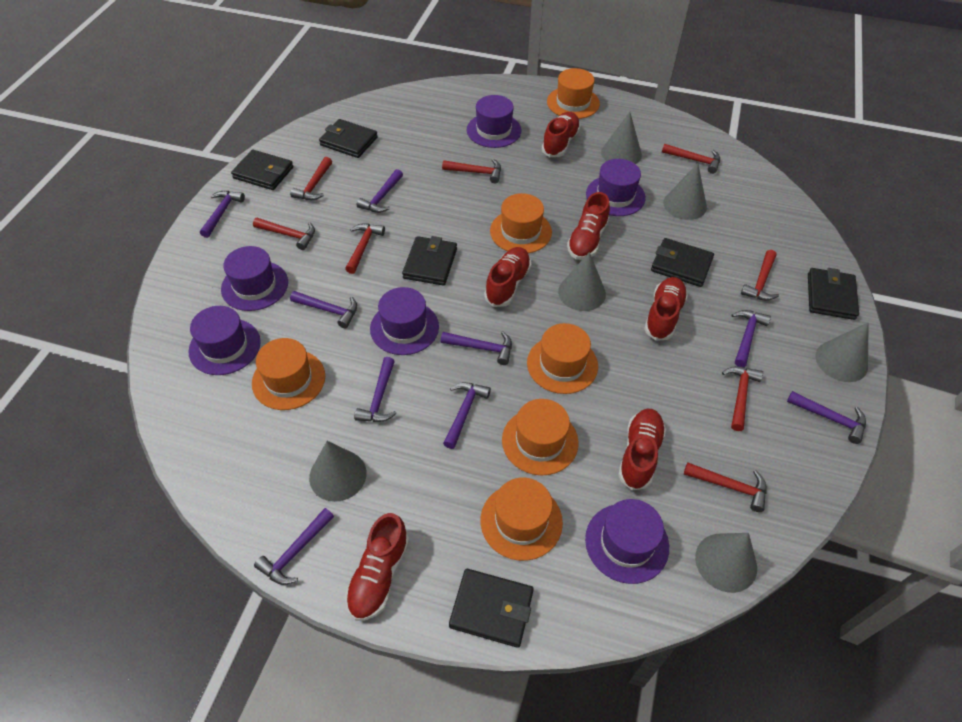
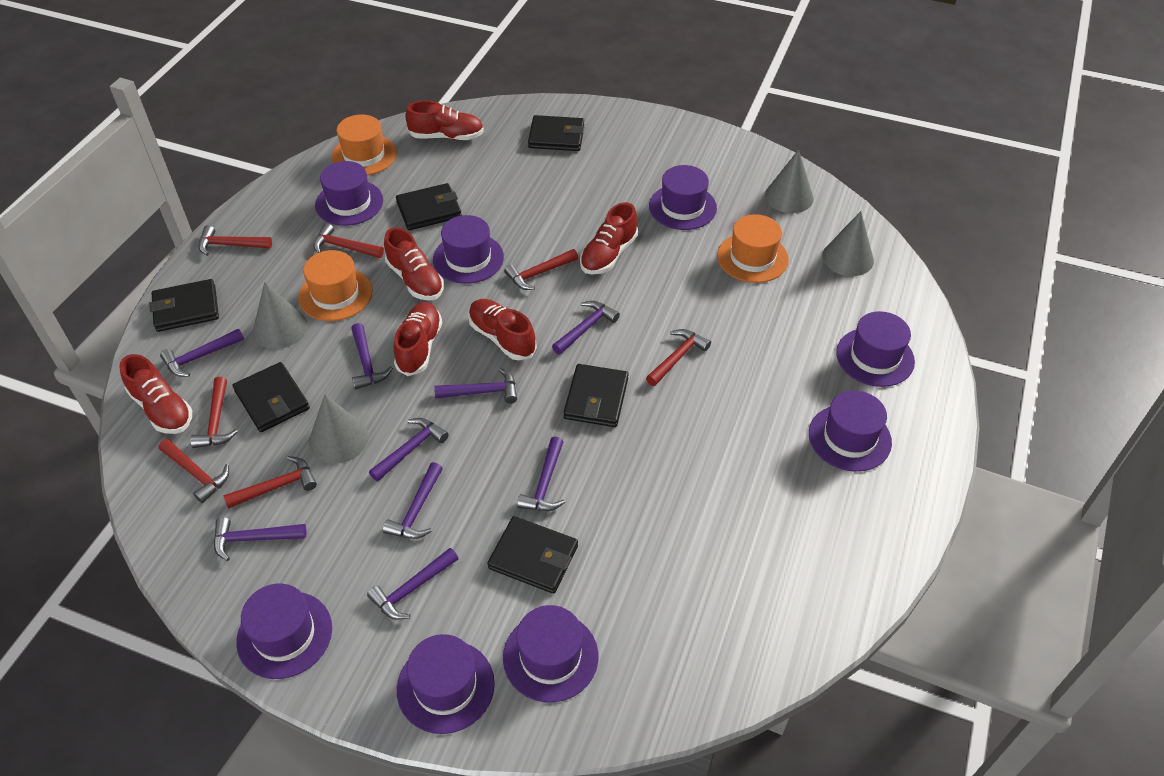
grey cone: [309,441,367,502] [558,252,606,311] [601,112,642,164] [663,163,707,220] [695,533,757,593] [815,322,869,382] = 6 -> [253,282,308,349] [309,395,368,464] [765,149,813,213] [822,211,874,276] = 4
orange hat: [252,338,325,410] [481,478,563,561] [490,193,552,253] [502,399,579,475] [527,323,598,394] [547,68,600,119] = 6 -> [298,250,372,321] [331,114,397,175] [717,214,789,283] = 3
purple hat: [188,306,261,375] [221,246,288,311] [370,287,439,355] [467,95,521,148] [585,499,669,584] [586,159,646,216] = 6 -> [236,583,332,679] [315,161,383,226] [397,634,495,734] [433,215,504,284] [503,605,598,702] [649,165,717,230] [809,390,892,472] [836,311,915,387] = 8
red hammer: [253,218,315,250] [290,157,332,200] [345,224,385,274] [442,159,501,183] [662,144,720,174] [684,462,767,512] [722,366,763,431] [741,250,779,301] = 8 -> [159,439,229,503] [190,377,238,448] [199,225,272,256] [223,456,317,509] [313,223,384,258] [504,249,578,290] [646,329,711,386] = 7

